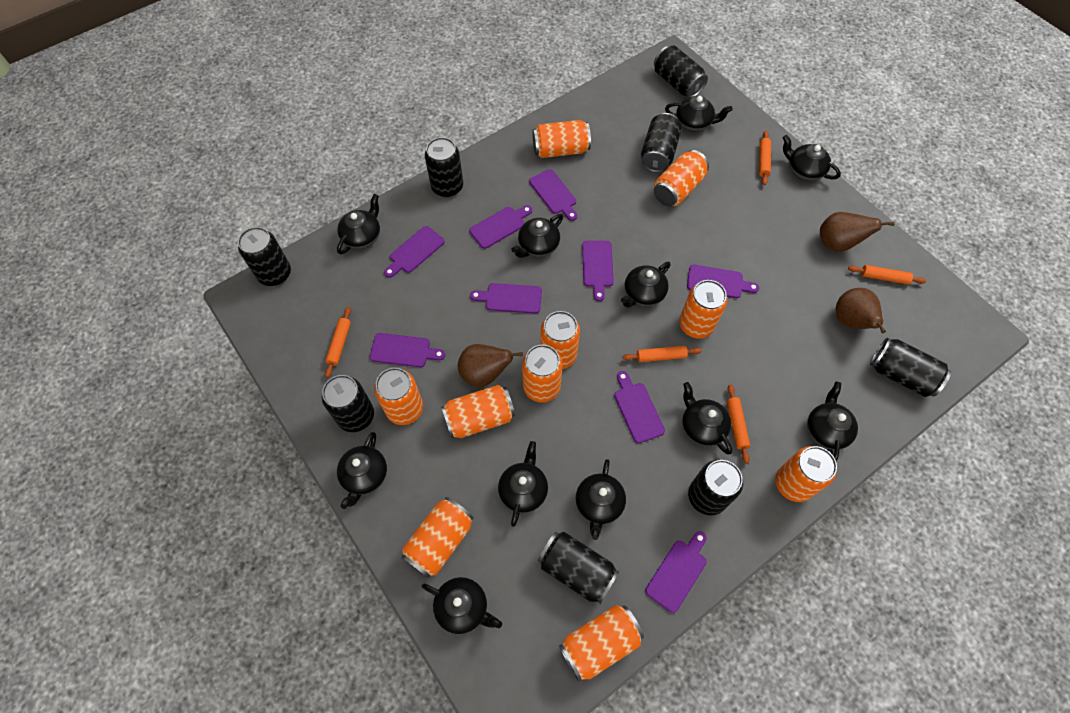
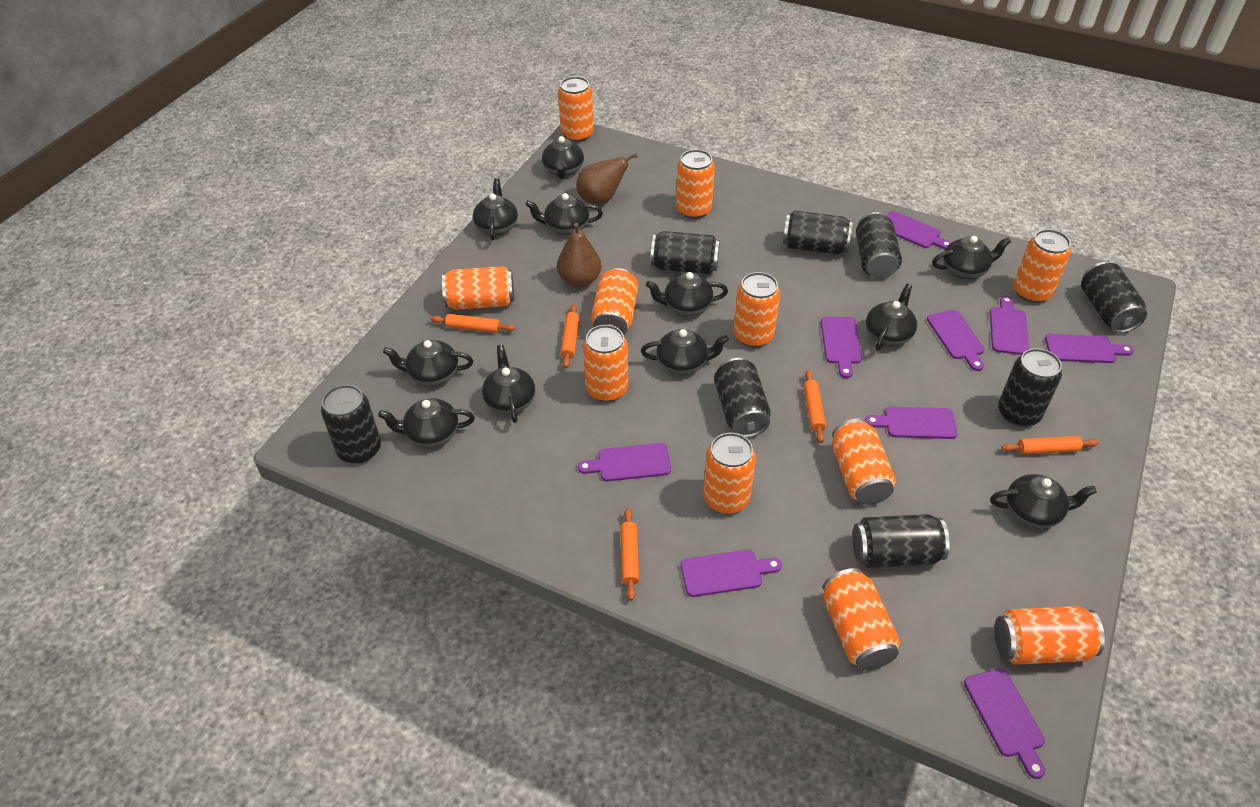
brown pear: [458,344,523,387] [820,212,895,252] [836,288,886,333] = 3 -> [557,223,601,287] [576,153,637,204] = 2
orange can: [374,368,423,425] [401,497,474,578] [441,385,515,438] [522,345,563,403] [532,120,591,158] [540,311,580,369] [559,605,644,681] [654,150,709,207] [679,280,727,339] [775,446,837,502] = 10 -> [442,266,514,310] [558,76,594,142] [583,325,628,402] [591,268,638,335] [676,149,715,219] [703,433,756,514] [734,272,780,347] [823,568,900,670] [832,418,896,505] [994,606,1105,665] [1013,229,1071,303] = 11

